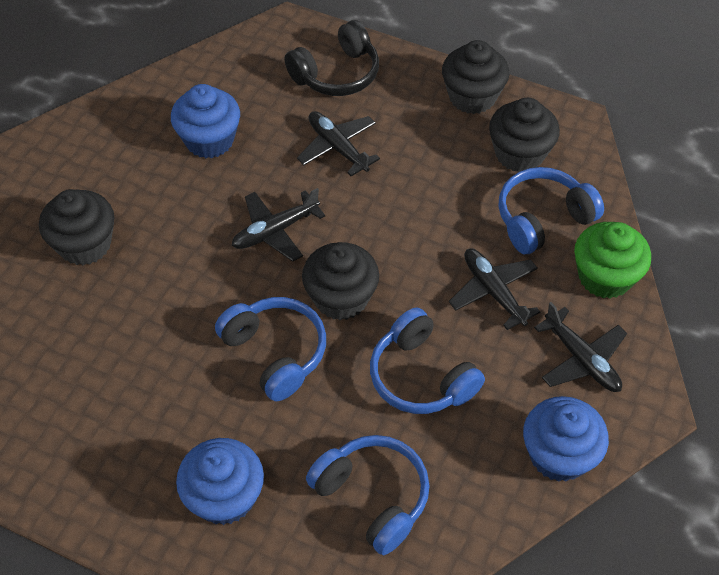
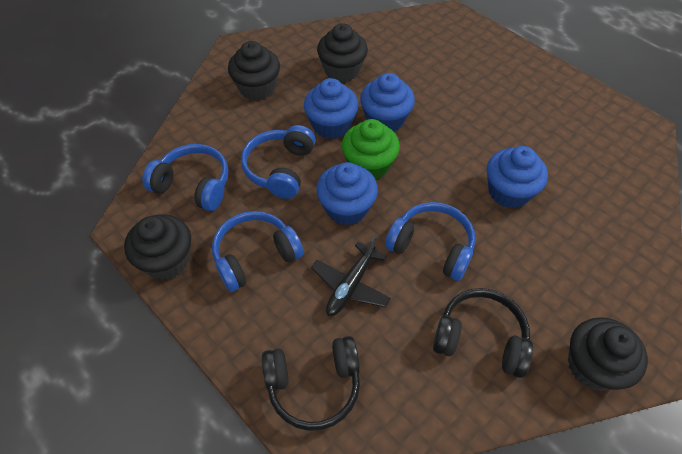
black headphones: [284,20,379,96] = 1 -> [261,336,360,431] [433,288,533,378] = 2
black plane: [232,188,326,262] [297,111,380,176] [449,248,540,330] [534,302,627,392] = 4 -> [311,236,391,316] = 1
blue cupcake: [171,84,240,158] [176,438,264,525] [523,396,609,482] = 3 -> [304,78,359,139] [317,162,378,225] [360,73,415,132] [487,146,548,209] = 4

